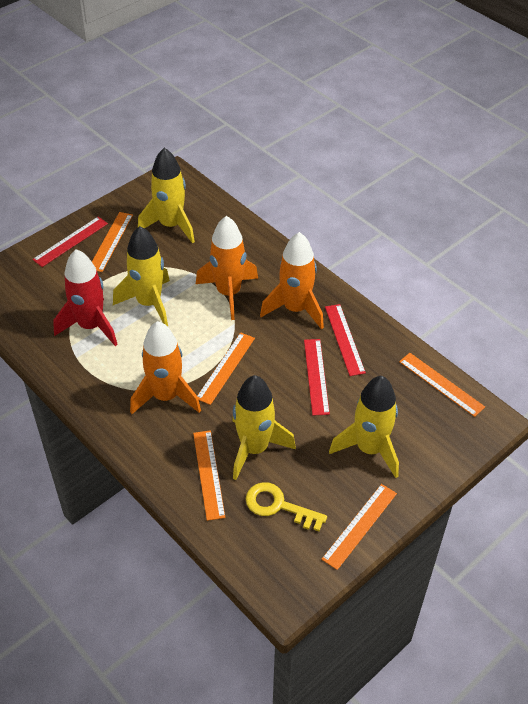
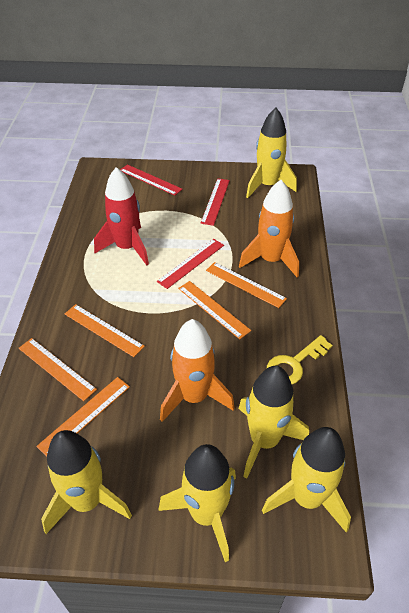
orange rocket: [130,321,201,414] [196,216,258,320] [260,232,324,330] = 3 -> [160,319,235,422] [239,180,299,277] = 2
yellow rocket: [113,226,170,326] [138,148,195,243] [232,375,296,480] [329,376,399,478] = 4 -> [41,430,132,534] [158,444,236,562] [238,366,309,479] [246,108,297,198] [262,427,351,533] = 5

